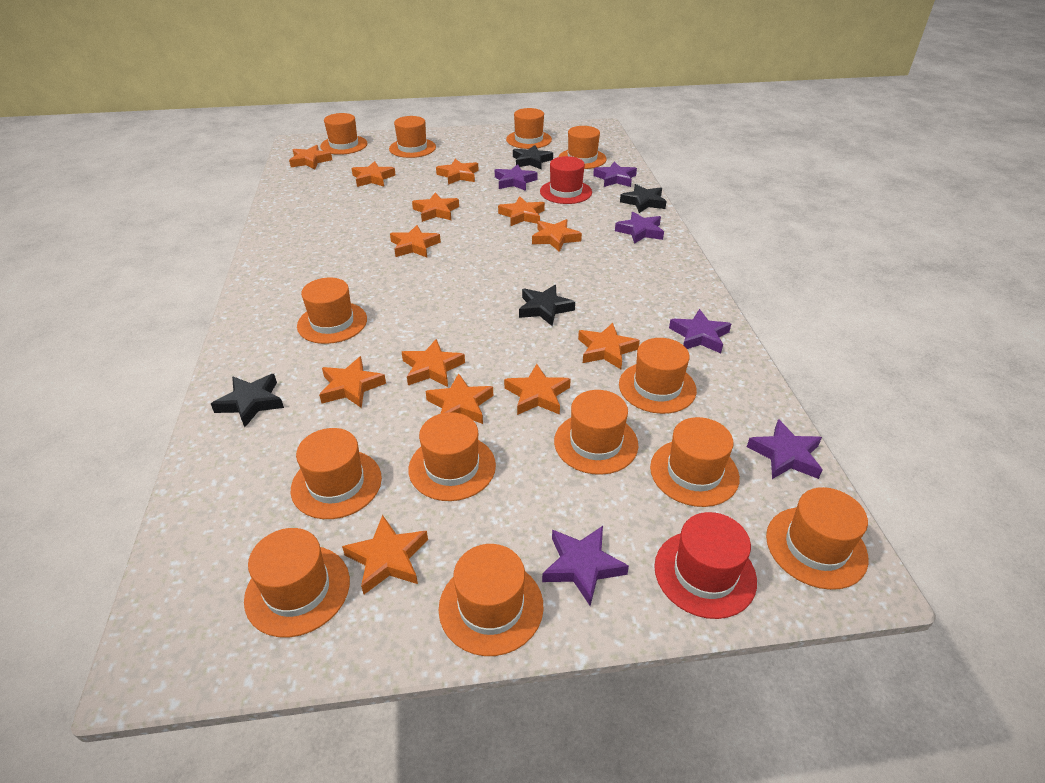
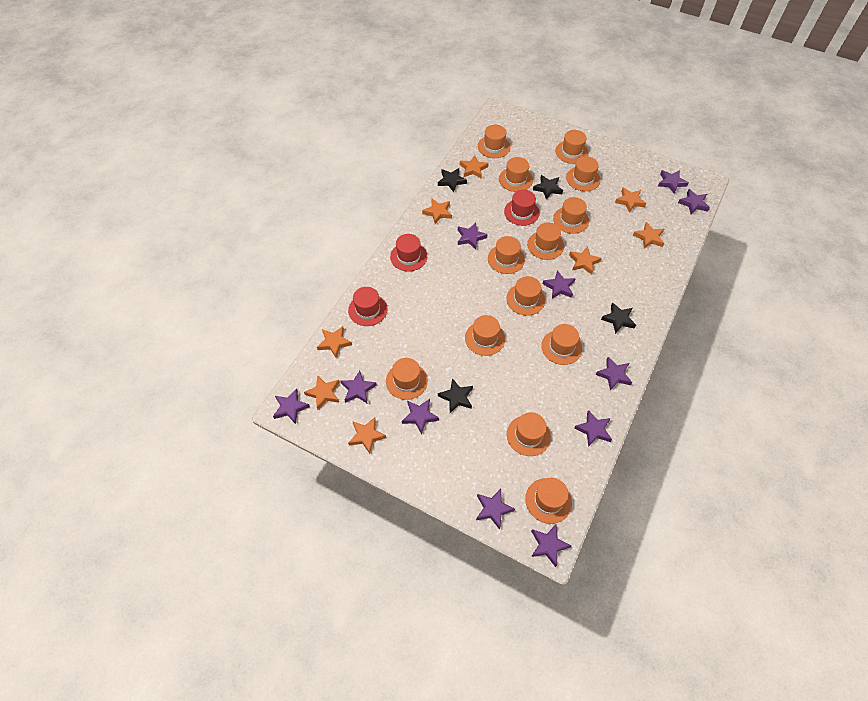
orange star: [289,145,332,169] [319,356,386,408] [342,515,428,594] [352,161,396,187] [390,225,441,257] [402,339,465,387] [412,193,459,222] [426,373,493,424] [436,159,479,185] [498,196,545,226] [504,364,571,415] [532,219,582,252] [578,323,640,369] = 13 -> [304,375,339,410] [317,326,352,358] [348,417,386,454] [422,199,452,224] [460,155,489,179] [569,246,602,275] [615,187,647,213] [633,222,664,248] = 8
purple star: [495,164,538,191] [542,526,629,606] [593,162,637,187] [615,212,664,244] [669,309,731,353] [747,419,823,479] = 6 -> [273,388,310,424] [341,370,377,404] [402,399,439,434] [458,223,488,249] [476,489,515,530] [531,524,572,567] [543,270,576,299] [574,410,612,447] [595,357,632,391] [658,170,689,194] [678,189,710,214] = 11
red hat: [540,156,592,204] [654,512,757,619] = 2 -> [348,287,387,326] [390,234,427,272] [504,190,540,226] = 3

